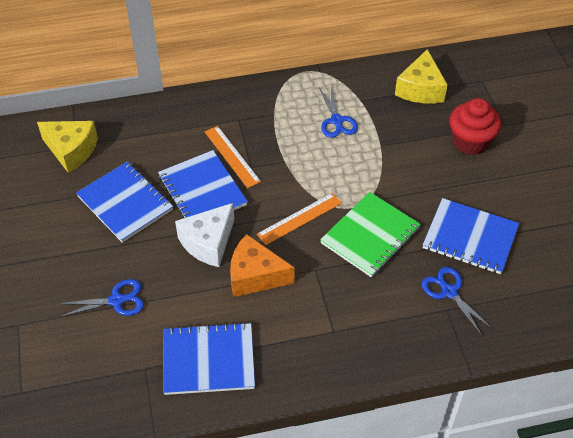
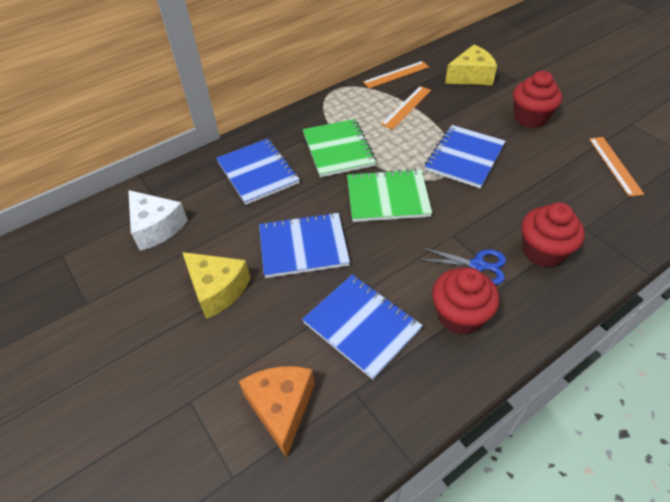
blue scissors: [58,279,144,317] [319,86,358,138] [422,267,494,336] = 3 -> [419,248,506,285] = 1
green notebook: [320,192,421,277] = 1 -> [303,119,376,177] [347,169,432,222] = 2
orange ruler: [205,126,261,188] [257,193,342,245] = 2 -> [363,61,429,89] [381,86,431,130] [589,137,644,197] = 3
red cupcake: [449,98,501,155] = 1 -> [432,267,500,335] [513,71,562,128] [521,203,585,268] = 3

